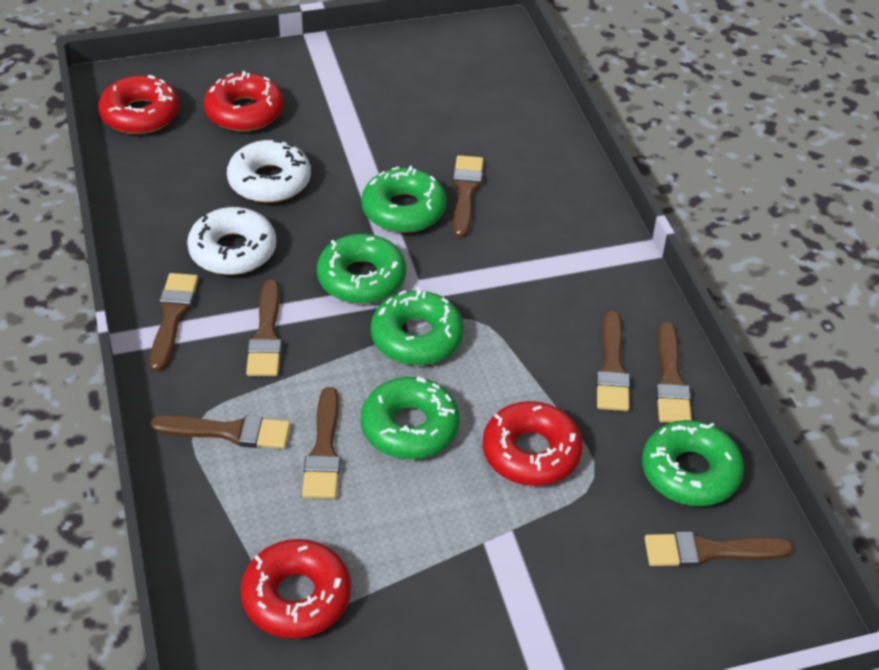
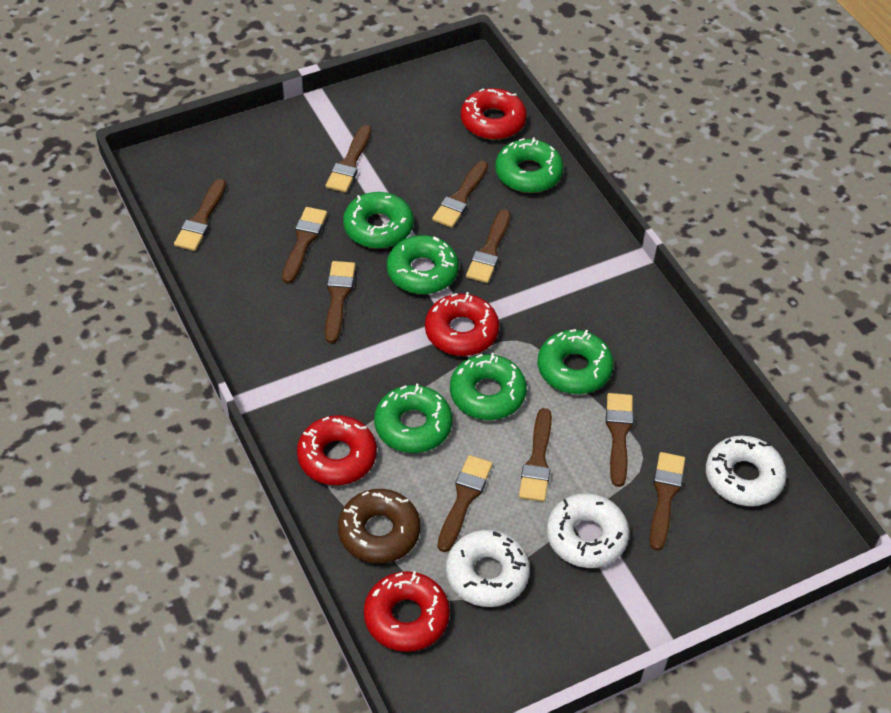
brown brush: [150,273,198,372] [150,415,291,449] [246,280,282,376] [302,387,340,499] [453,155,484,238] [596,311,630,411] [644,531,794,567] [655,322,692,423] = 8 -> [174,179,226,251] [282,207,327,284] [325,261,355,343] [326,125,371,193] [432,161,488,228] [437,455,493,552] [466,209,510,283] [519,408,552,502] [606,393,633,487] [650,452,685,551] = 10
brown donut: none = 0 -> [338,489,420,563] = 1
green donut: [317,234,406,304] [361,166,447,233] [361,376,460,459] [371,288,464,365] [642,420,744,506] = 5 -> [343,192,414,249] [374,383,452,453] [387,235,459,294] [450,353,527,420] [495,137,563,193] [538,329,613,394] = 6
white donut: [187,207,276,275] [227,139,311,203] = 2 -> [446,530,530,607] [546,493,629,568] [706,435,787,506] = 3

